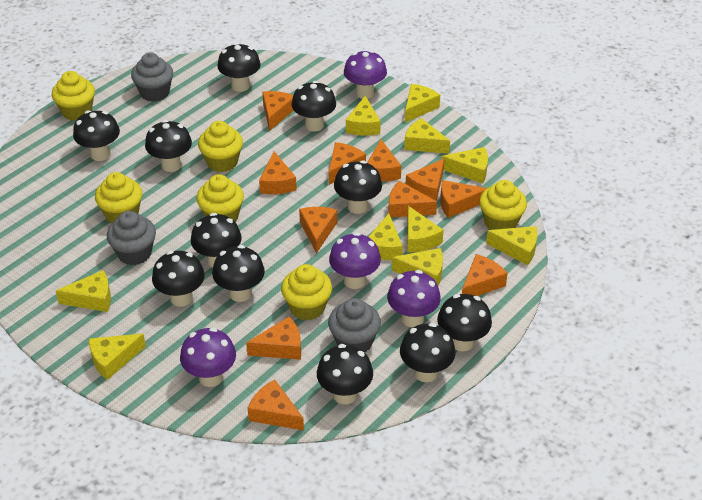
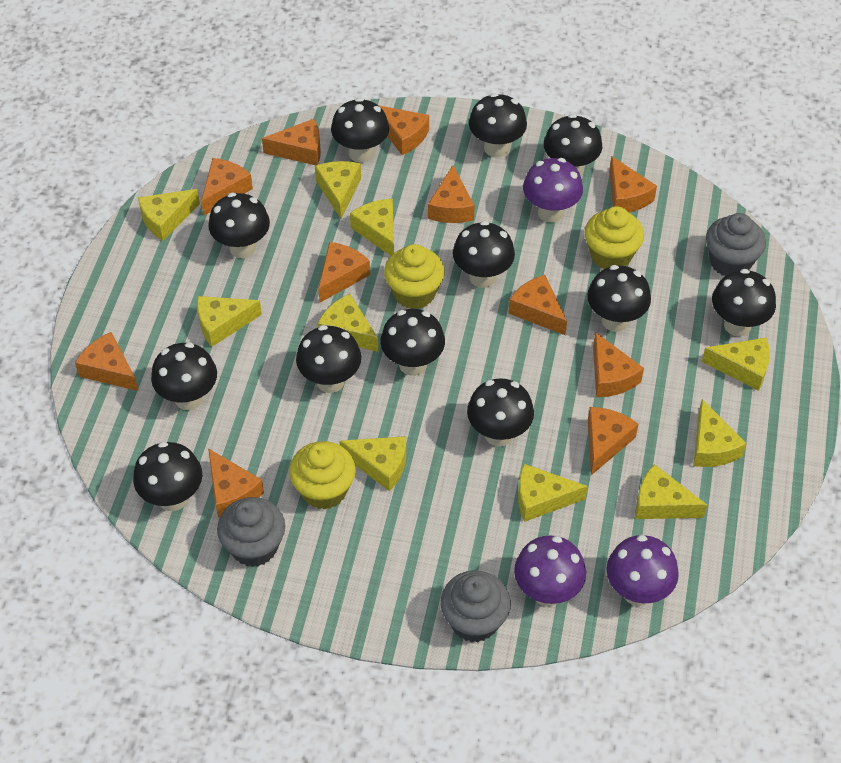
black mushroom: [73,110,120,161] [145,120,192,172] [152,251,205,307] [191,213,242,268] [212,245,265,302] [217,43,261,92] [292,81,336,131] [317,344,373,404] [334,160,382,214] [400,323,456,382] [437,294,492,352] = 11 -> [133,441,202,511] [151,342,217,410] [208,193,270,258] [296,325,361,393] [331,98,389,163] [380,309,445,376] [453,221,515,288] [467,378,534,447] [469,93,527,158] [544,114,602,176] [587,265,651,332] [712,269,776,337] = 12
purple mushroom: [180,327,236,387] [329,232,381,289] [344,50,387,99] [387,270,441,327] = 4 -> [514,536,586,606] [523,158,583,223] [606,535,679,606] = 3
yellow cupcake: [52,71,95,121] [95,172,142,223] [196,174,244,222] [198,121,243,172] [281,264,332,320] [479,180,527,230] = 6 -> [289,441,356,510] [384,244,445,309] [585,206,644,269] = 3

